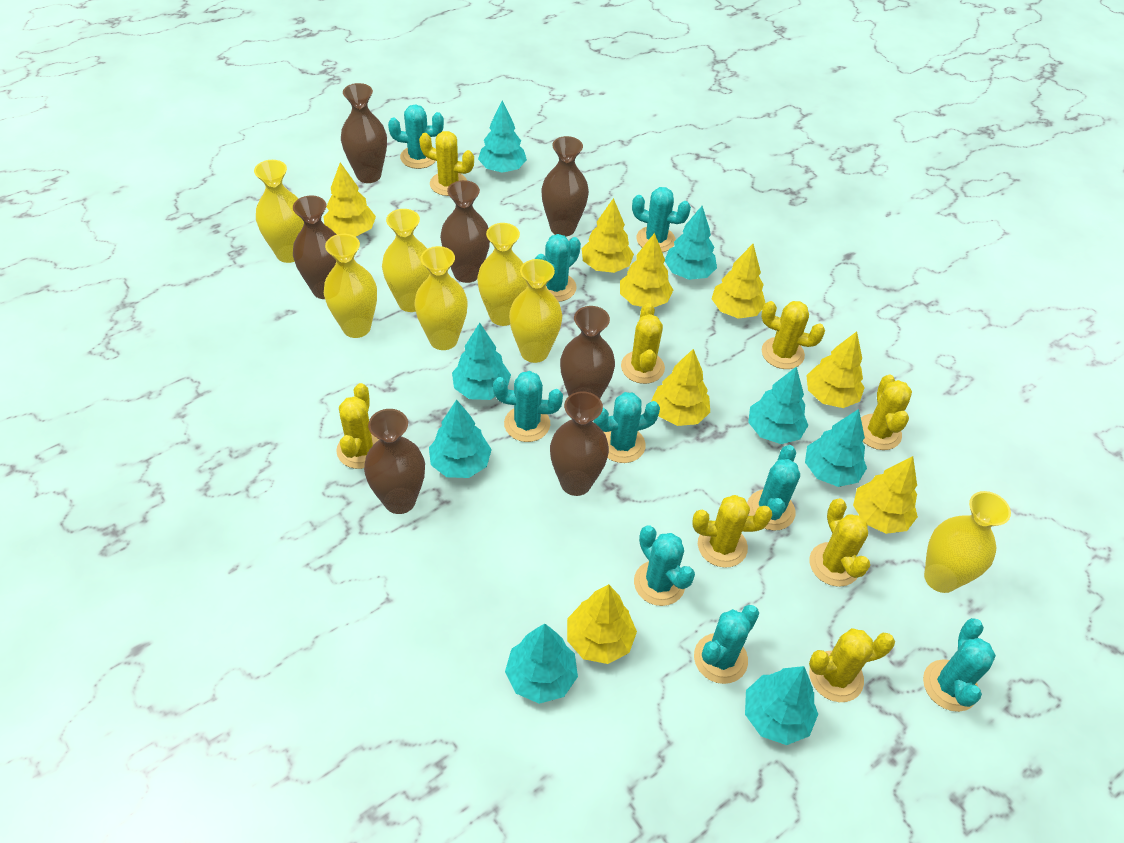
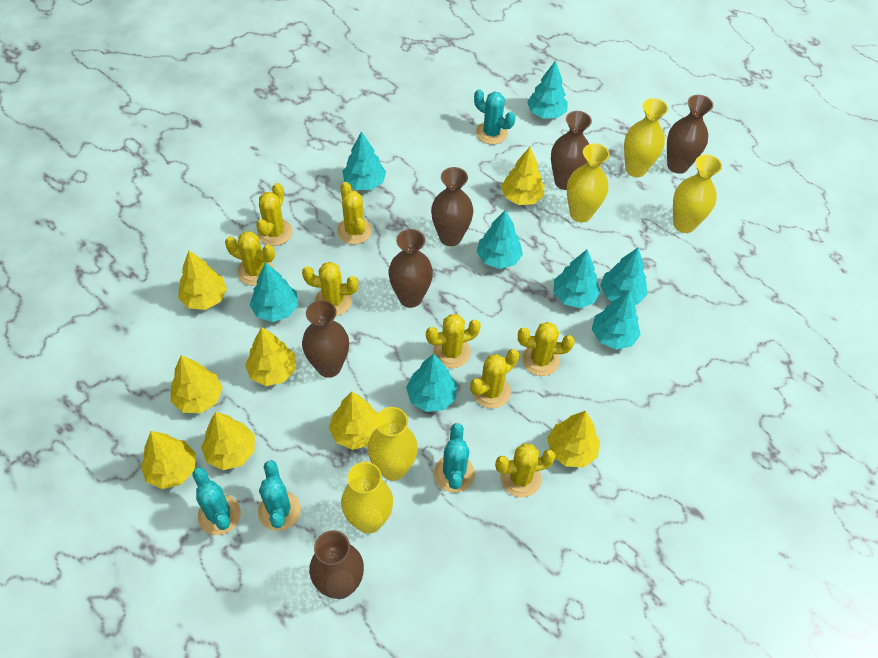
brown vase: [293,196,337,299] [341,83,387,183] [364,409,425,514] [440,180,490,283] [541,136,589,237] [550,391,609,496] [560,306,615,399] = 7 -> [302,300,349,378] [309,530,364,599] [388,229,433,308] [431,167,473,246] [551,111,592,190] [667,95,713,174] = 6
turquoise cactus: [388,104,444,169] [493,371,563,442] [535,234,581,302] [593,392,660,463] [632,187,691,252] [634,525,695,606] [694,605,759,684] [747,445,800,531] [923,618,996,712] = 9 -> [192,467,241,535] [258,460,301,531] [434,423,475,493] [474,89,515,145] = 4
yellow vase: [254,160,304,263] [324,234,377,338] [382,209,430,312] [414,246,468,350] [477,223,528,326] [509,259,562,363] [924,491,1011,593] = 7 -> [341,462,393,534] [367,407,418,481] [567,143,610,222] [624,98,668,177] [673,154,722,233] = 5

